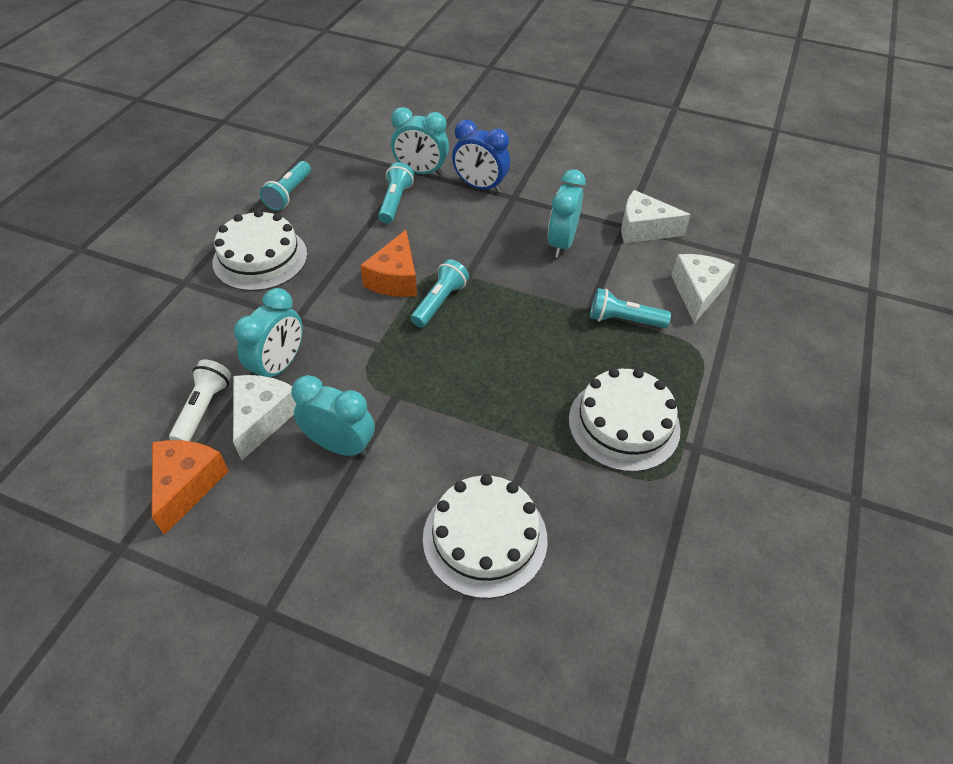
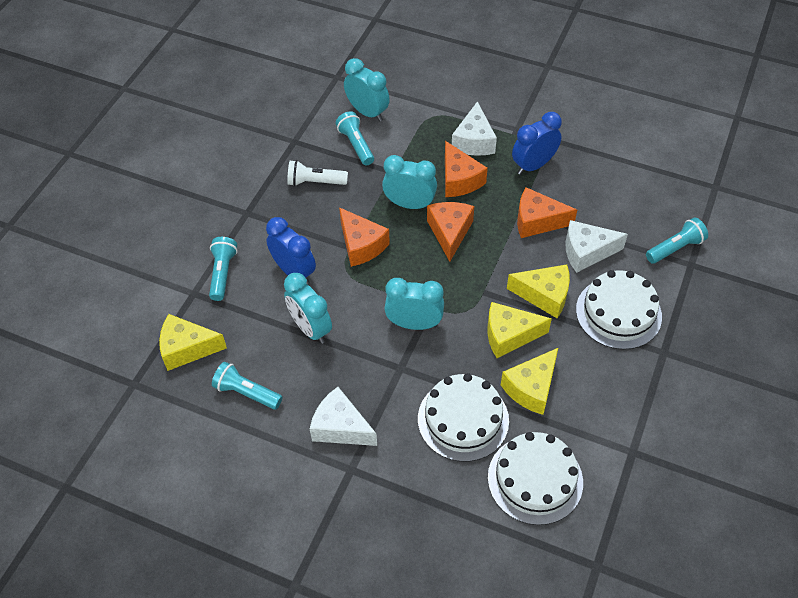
blue clock: [452,120,510,193] = 1 -> [266,217,316,284] [512,112,562,175] = 2
orange cheese: [152,440,229,535] [360,230,417,297] = 2 -> [339,207,390,267] [427,202,474,262] [445,141,488,197] [517,187,577,238] = 4
yellow cheese: none = 0 -> [159,314,227,371] [487,302,552,358] [501,348,558,415] [507,265,570,318] = 4

